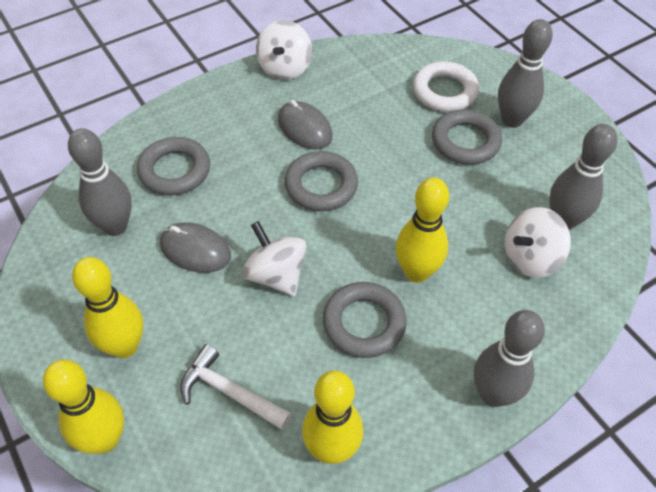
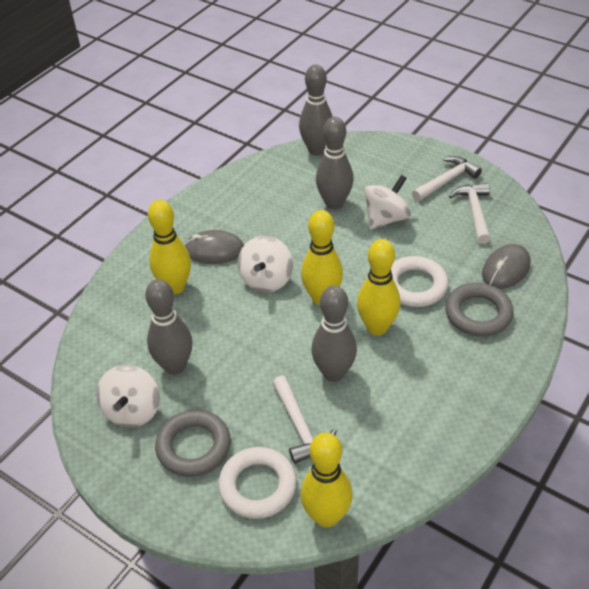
grey ring: [137,137,210,195] [285,151,358,211] [323,282,407,358] [432,109,502,165] = 4 -> [155,410,231,477] [445,283,514,337] = 2
white hammer: [180,344,292,430] = 1 -> [272,376,337,464] [412,156,482,201] [449,183,491,244] = 3
white ring: [413,61,479,112] = 1 -> [218,447,297,519] [391,256,448,307] = 2

